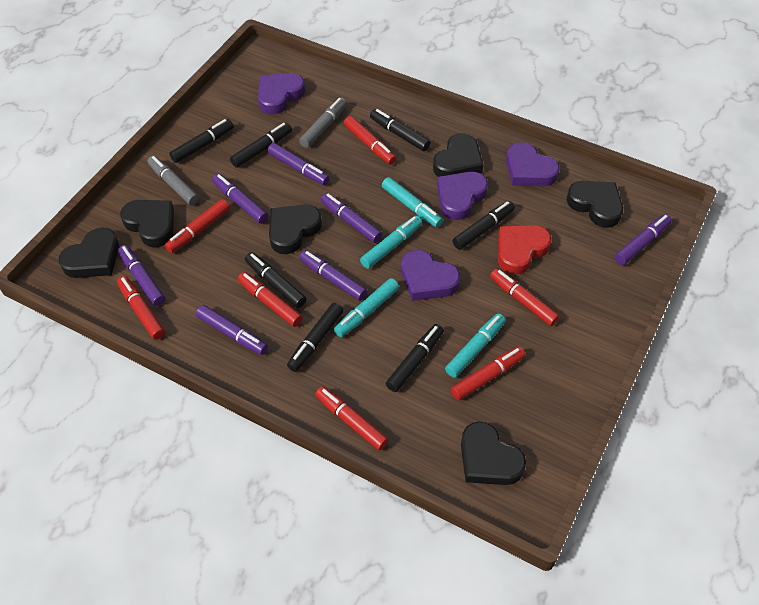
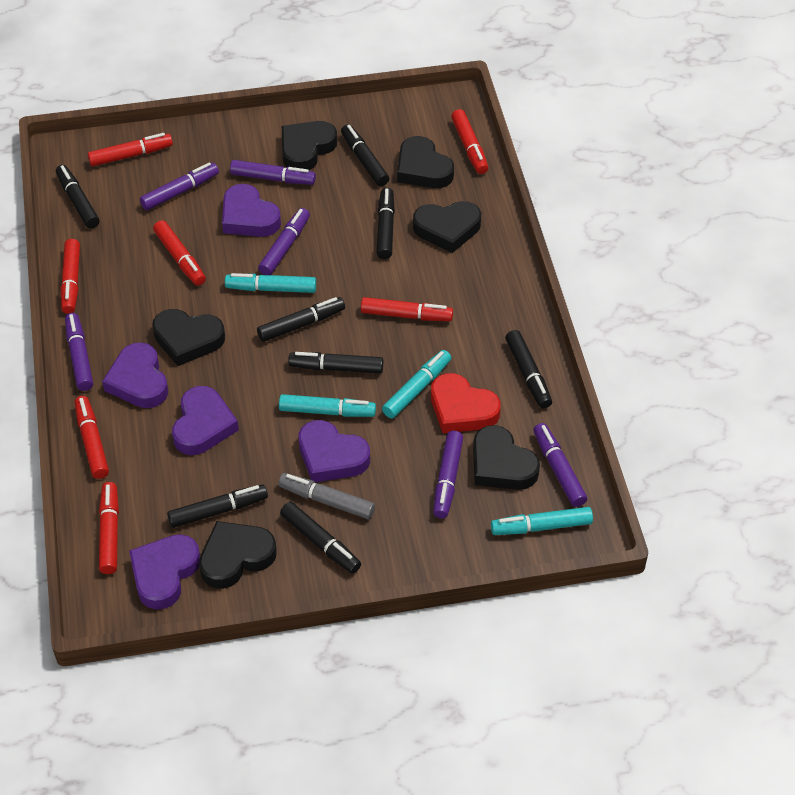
black marker: [169,119,234,163] [230,123,292,168] [245,252,306,308] [287,303,343,372] [370,109,430,151] [386,324,444,392] [453,201,515,250] = 7 -> [56,165,100,228] [167,484,268,528] [257,297,345,342] [280,502,361,574] [288,352,383,374] [341,124,389,186] [377,188,395,259] [505,330,552,409] = 8
grey marker: [147,156,199,205] [299,98,347,148] = 2 -> [278,473,375,519] = 1
purple heart: [258,73,305,114] [401,250,460,301] [437,172,488,220] [506,142,560,186] = 4 -> [102,342,168,408] [129,534,200,610] [172,386,239,455] [222,184,281,237] [299,420,370,482] = 5
purple marker: [118,245,165,306] [195,305,268,355] [212,174,268,224] [267,143,330,185] [299,250,367,301] [321,193,382,243] [615,214,672,265] = 7 -> [65,313,93,391] [140,162,219,210] [230,160,316,185] [258,208,310,275] [433,431,463,518] [533,423,587,507] = 6

